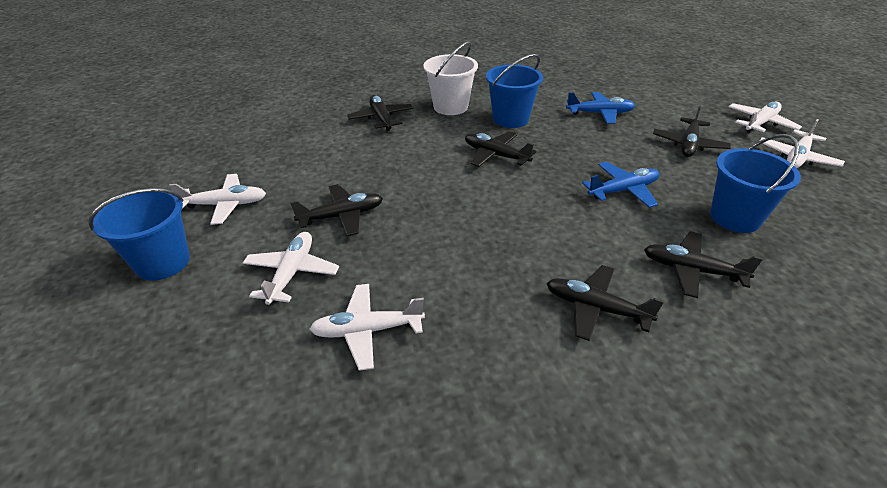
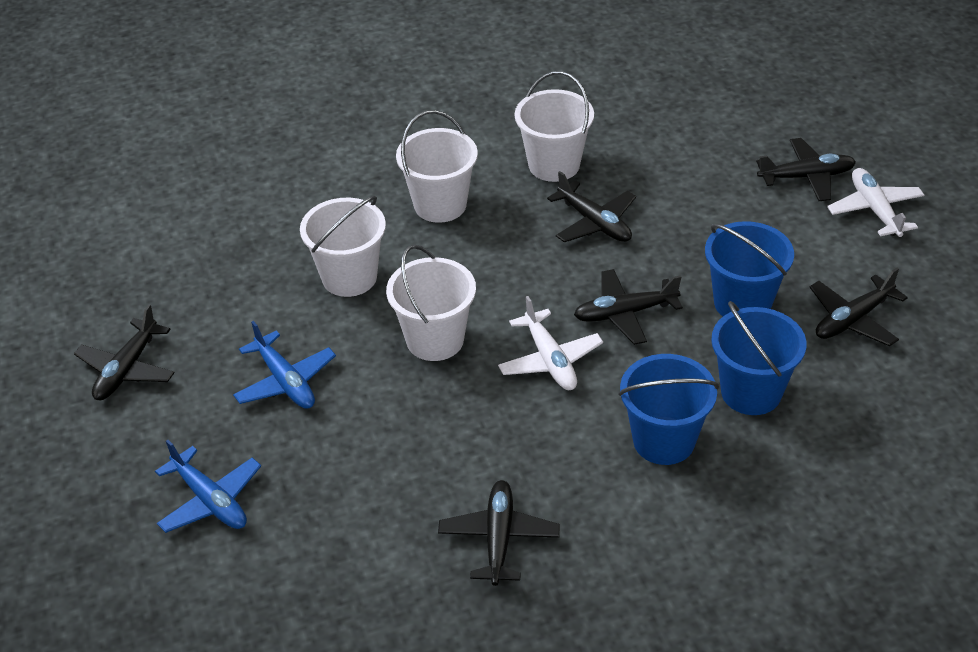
white bucket: [423,41,478,115] = 1 -> [300,196,386,297] [386,245,476,361] [396,110,478,223] [515,71,594,182] = 4
white plane: [169,174,266,225] [243,232,339,305] [310,284,425,371] [729,102,802,133] [760,119,845,168] = 5 -> [498,296,603,390] [827,168,924,237] = 2

